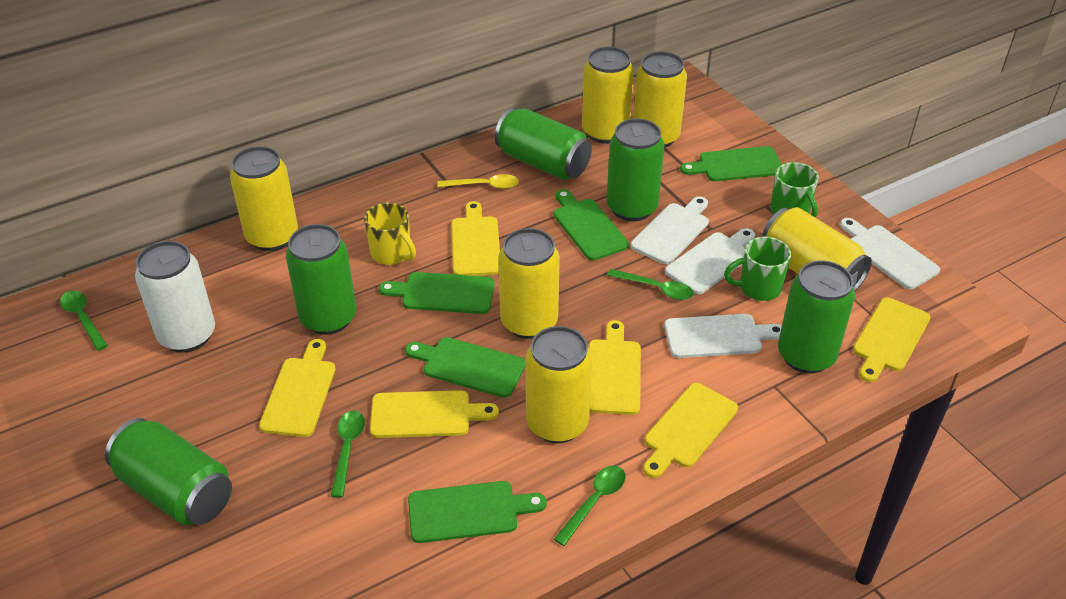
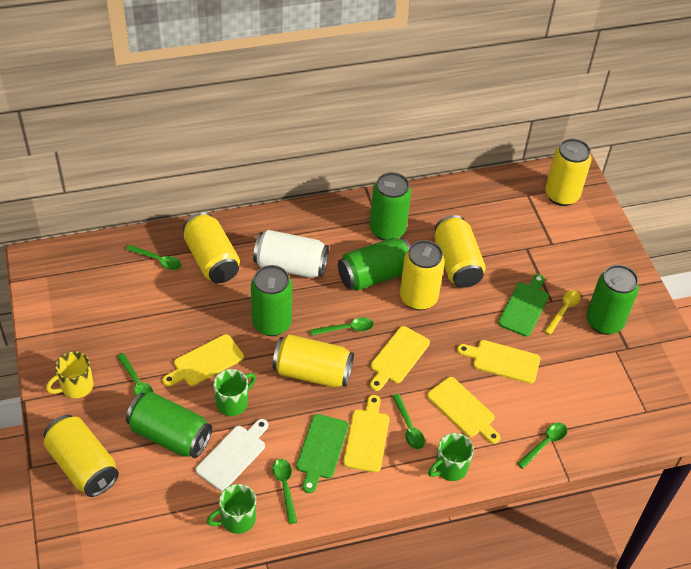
green cutting board: [379,272,495,314] [405,337,526,398] [408,481,547,543] [553,189,629,261] [680,146,782,181] = 5 -> [296,414,349,493] [498,274,549,337] = 2
green mug: [724,237,791,301] [770,162,819,218] = 2 -> [206,484,256,534] [213,369,256,416] [428,433,474,481] = 3
green spoon: [60,291,108,351] [331,411,365,498] [554,466,626,546] [607,269,694,300] = 4 -> [117,353,153,396] [126,245,181,270] [273,459,297,524] [310,317,374,336] [392,394,425,449] [517,422,567,469] = 6
white cutting board: [631,196,709,265] [664,314,782,358] [665,228,755,294] [840,218,940,289] = 4 -> [196,419,268,491] = 1
yellow cutting board: [259,339,336,437] [370,390,499,438] [451,201,500,276] [589,320,641,415] [643,383,738,478] [853,297,930,382] = 6 -> [162,334,244,386] [343,395,389,472] [370,326,430,391] [427,377,500,444] [457,340,540,384] = 5

